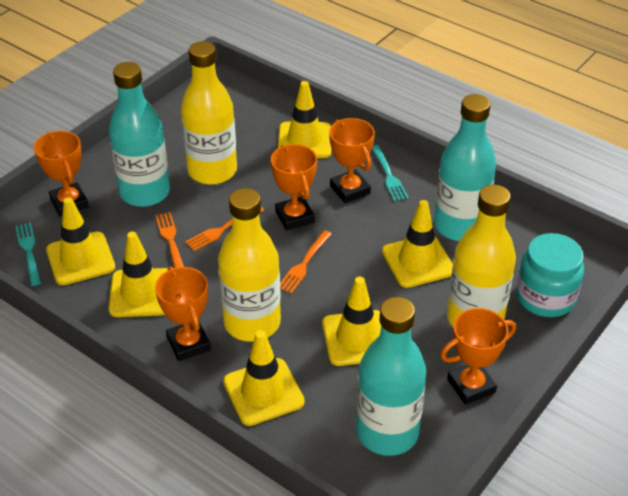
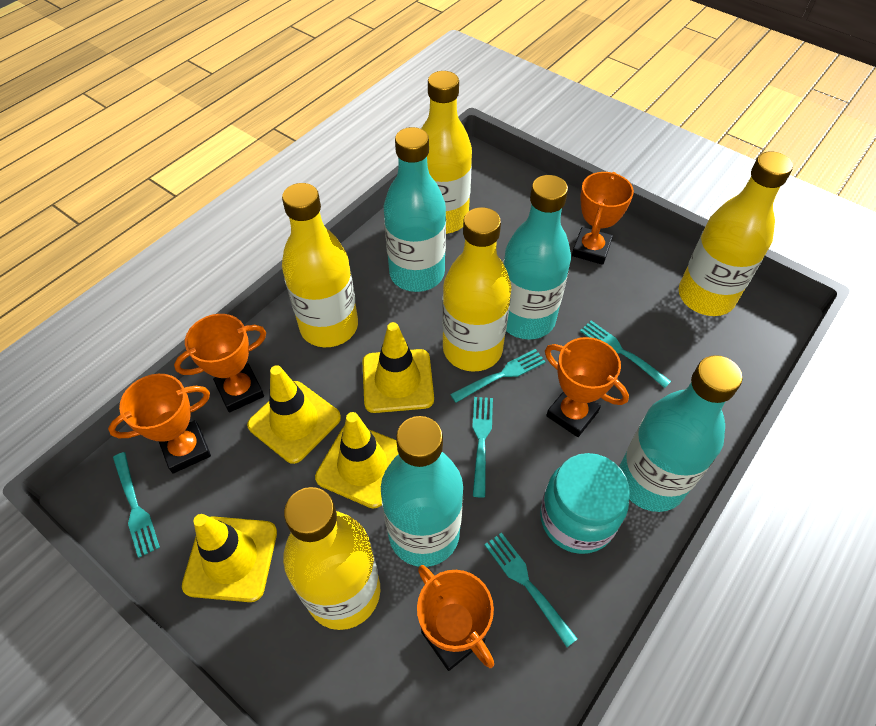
orange fork: [155,212,184,268] [185,207,264,251] [280,230,331,294] = 3 -> none = 0
turquoise bottle: [109,62,170,207] [357,297,426,456] [434,94,496,241] = 3 -> [381,416,463,567] [384,127,446,292] [503,175,571,340] [619,355,742,512] = 4
turquoise fork: [15,222,41,286] [372,145,409,201] = 2 -> [113,452,160,558] [450,349,546,403] [472,397,493,498] [485,532,577,647] [580,320,671,388] = 5
yellow bottle: [181,41,237,185] [218,188,281,342] [447,185,516,327] = 3 -> [282,183,358,347] [283,487,380,630] [421,71,472,234] [442,207,511,372] [679,151,793,316] = 5
yellow traffic cone: [46,197,115,285] [109,231,168,317] [223,330,305,426] [278,81,331,158] [322,277,381,366] [382,200,453,288] = 6 -> [182,514,277,602] [247,365,341,464] [315,412,399,509] [362,322,434,413] = 4

